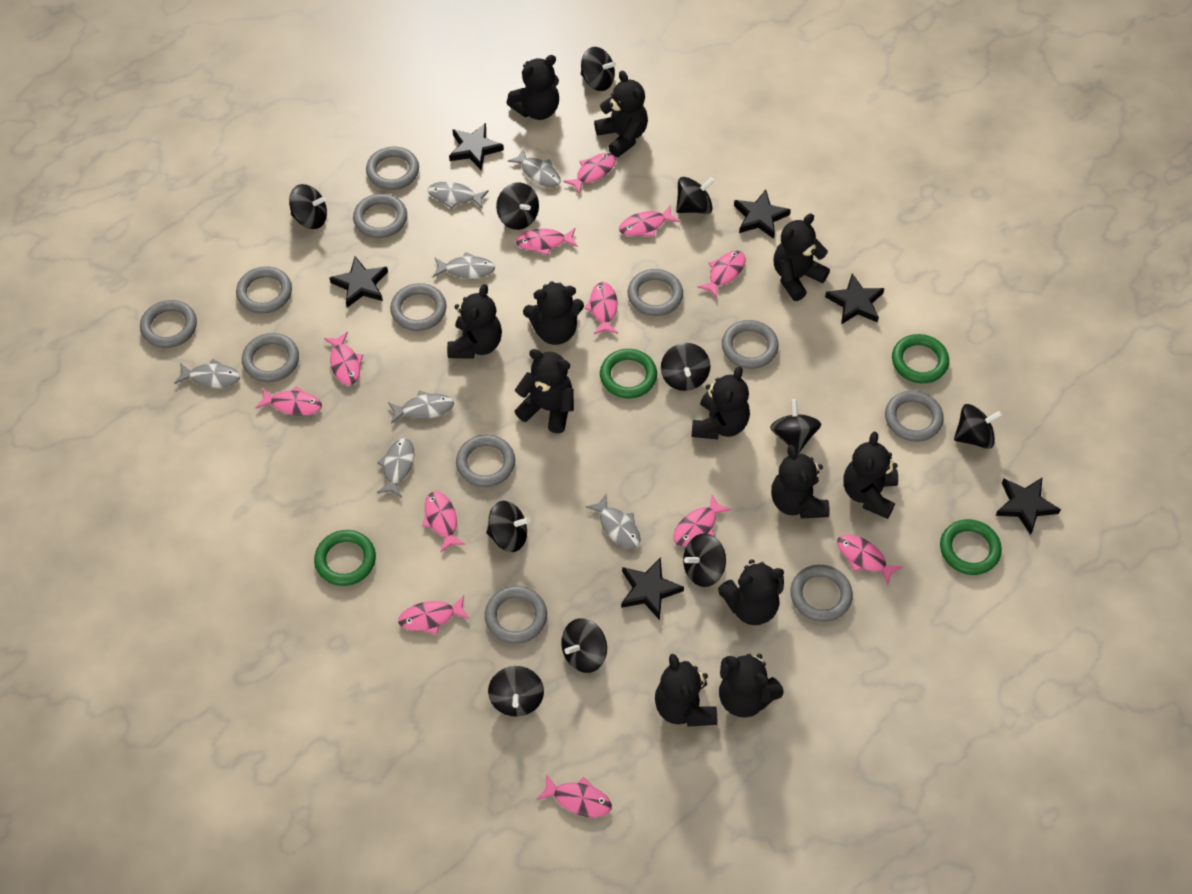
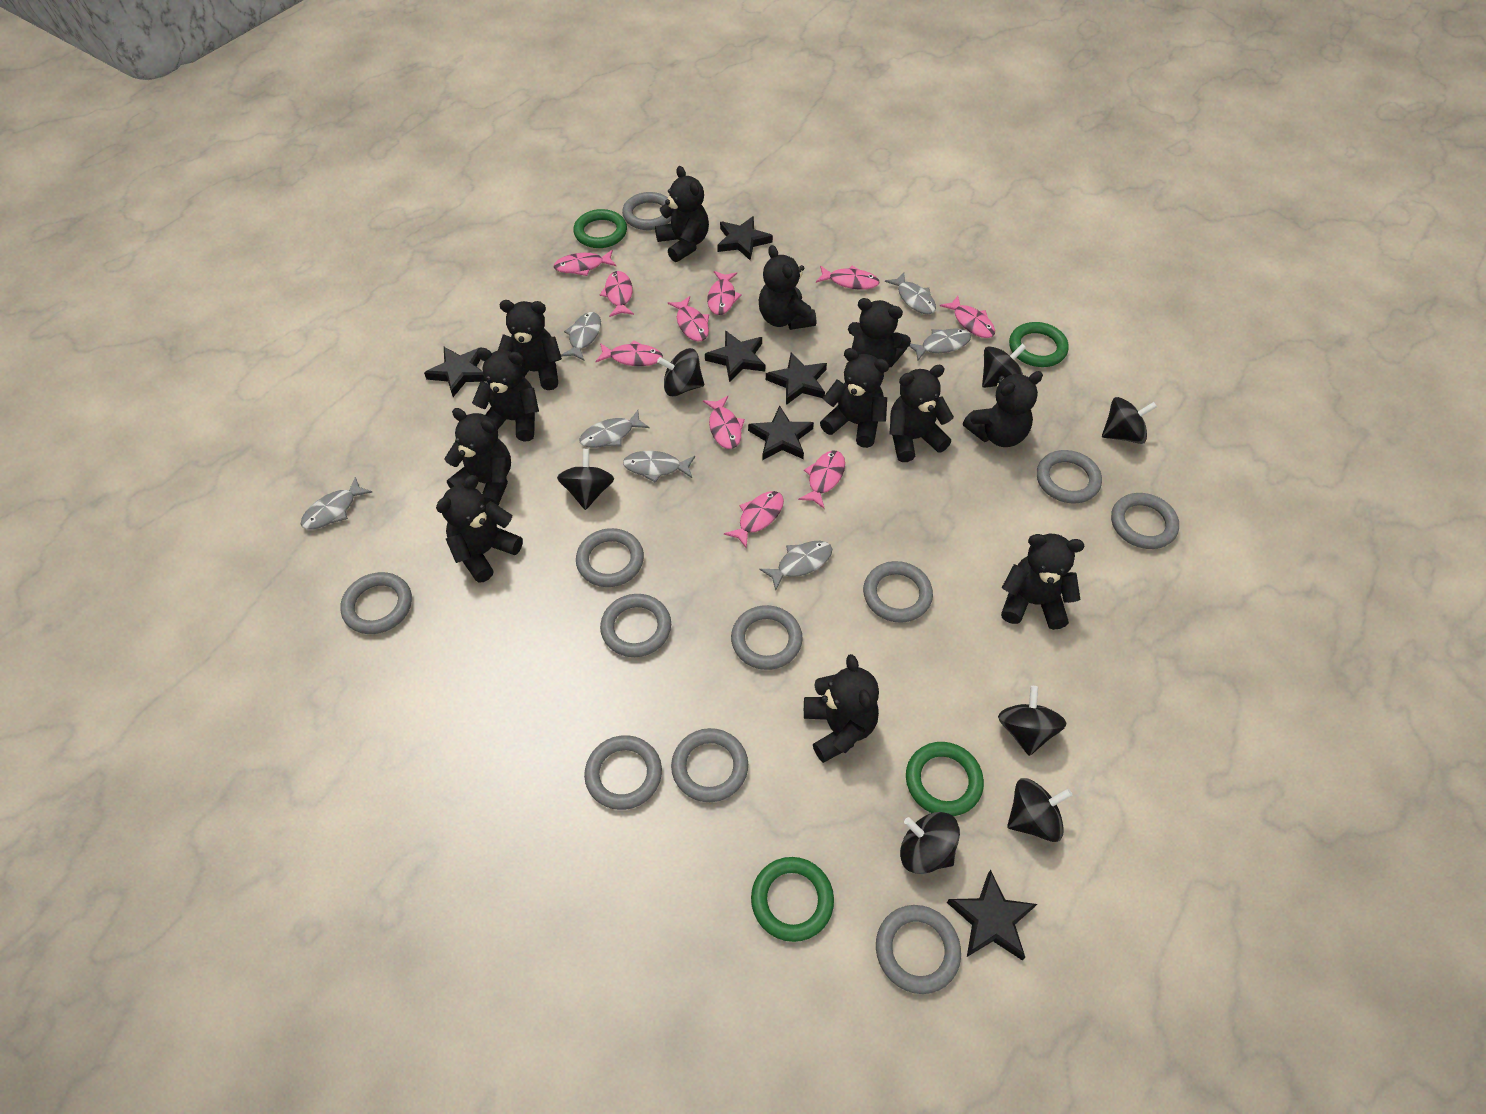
black spinning top: [289,184,327,229] [486,501,530,552] [488,666,544,716] [496,182,539,230] [561,618,607,673] [581,47,616,91] [661,343,711,391] [676,177,715,214] [683,533,726,587] [770,399,821,453] [954,404,1002,449] = 11 -> [557,449,614,510] [657,348,704,396] [900,812,960,874] [982,344,1026,388] [998,686,1066,756] [1007,778,1072,842] [1102,397,1157,444] = 7
grey ring: [140,300,197,348] [236,266,292,314] [242,333,299,382] [353,194,407,238] [366,147,419,190] [390,283,447,331] [456,435,515,487] [485,586,547,644] [628,269,683,316] [722,320,779,369] [790,565,853,622] [885,390,944,442] = 12 -> [340,572,412,634] [576,528,644,587] [584,735,662,810] [600,594,671,657] [622,192,671,230] [671,728,748,802] [731,605,803,670] [863,561,933,623] [876,905,961,994] [1037,450,1102,503] [1111,493,1179,549] = 11
pink fish: [256,386,322,416] [324,332,363,385] [398,595,470,634] [422,491,466,553] [516,228,578,255] [536,774,612,817] [563,153,616,194] [584,282,618,334] [619,205,680,237] [673,494,731,546] [697,251,746,298] [837,534,903,585] = 12 -> [554,250,616,276] [595,340,663,366] [600,271,634,317] [668,296,709,342] [703,396,745,449] [707,271,742,315] [724,491,784,549] [798,450,845,508] [816,266,880,290] [940,296,995,338] = 10

